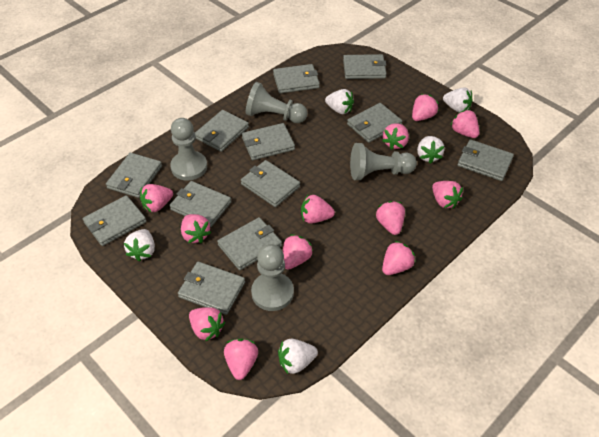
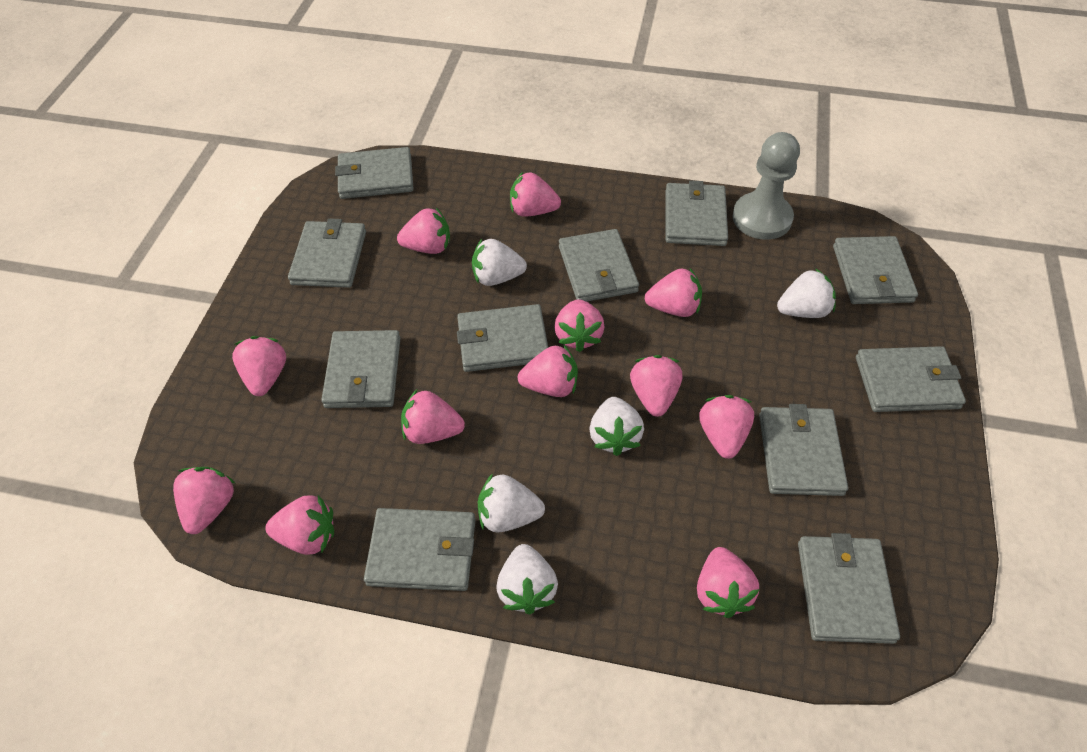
grey pawn: [170,118,207,181] [246,82,307,123] [251,244,294,311] [350,143,417,180] = 4 -> [732,132,800,240] = 1
grey wallet: [83,195,146,246] [106,153,162,198] [169,181,231,227] [178,262,245,315] [195,110,249,152] [217,217,282,270] [241,160,300,207] [242,123,295,160] [273,64,320,93] [343,54,386,79] [347,103,402,143] [458,139,514,181] = 12 -> [288,219,366,288] [321,330,400,408] [335,147,414,199] [364,508,476,591] [457,304,548,372] [559,229,639,302] [666,180,728,246] [759,404,848,496] [798,533,900,644] [833,236,918,304] [856,346,966,412] = 11

